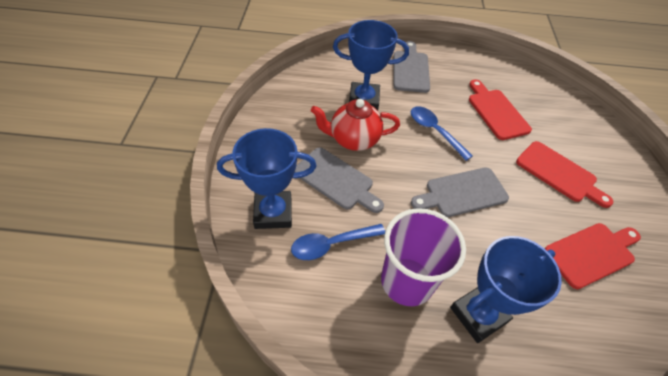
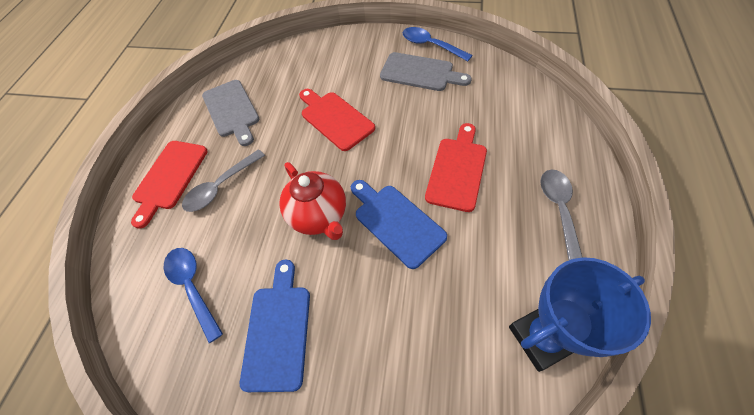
blue cutting board: none = 0 -> [240,260,310,392] [351,180,447,269] = 2
blue trophy: [217,128,316,229] [333,20,409,111] [450,236,562,343] = 3 -> [509,257,651,372] = 1
grey cutting board: [295,147,384,213] [394,41,430,93] [411,167,509,217] = 3 -> [202,80,259,146] [380,52,472,91] = 2
grey spoon: none = 0 -> [182,150,265,212] [540,169,583,261] = 2
purple cup: [381,208,466,306] = 1 -> none = 0

